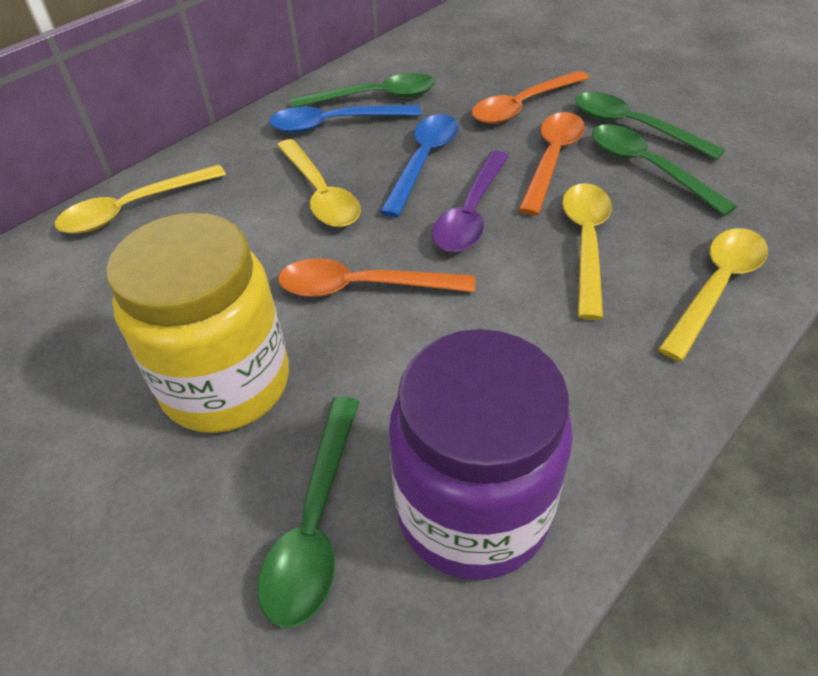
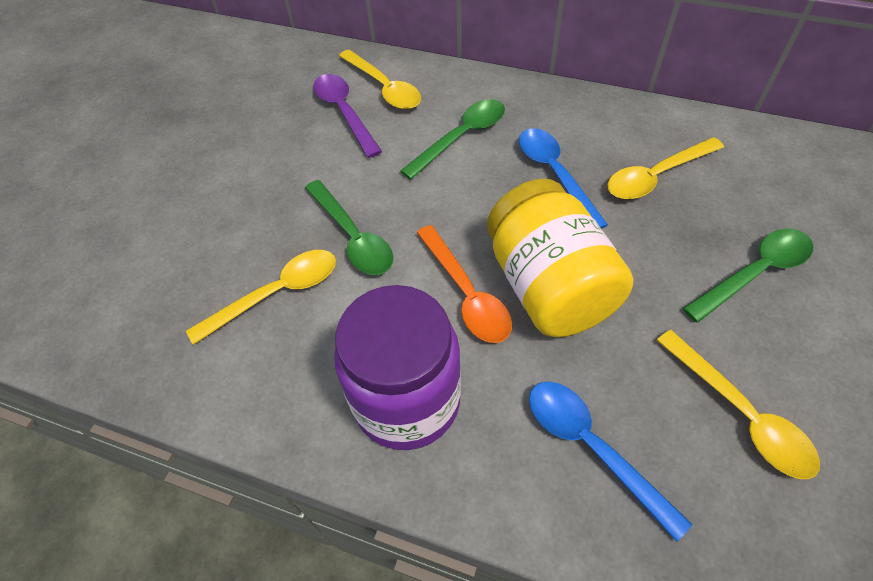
green spoon: [258,397,359,628] [291,73,435,108] [575,92,726,160] [592,124,737,216] = 4 -> [305,180,393,275] [400,99,505,180] [683,229,813,323] = 3
orange spoon: [278,258,475,297] [472,70,589,124] [518,112,585,216] = 3 -> [417,225,512,343] = 1

